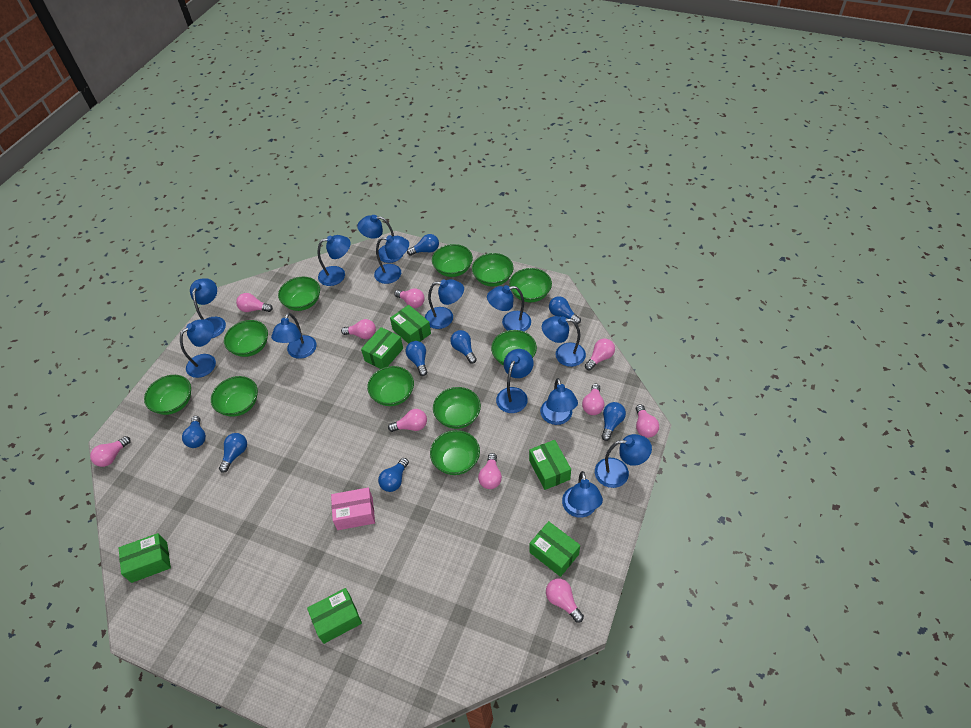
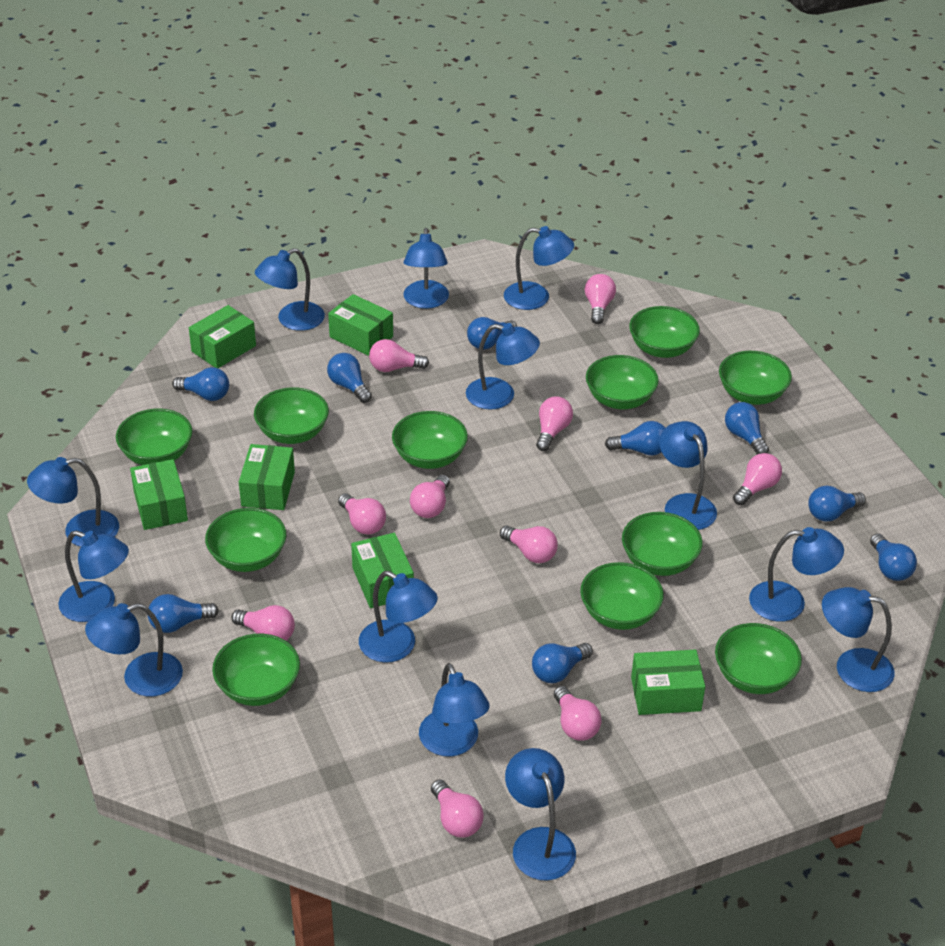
blue light bulb: [182,416,206,448] [219,433,247,473] [378,458,409,492] [406,341,427,376] [407,234,439,256] [450,330,477,364] [549,296,581,324] [601,402,626,441] = 8 -> [148,594,219,633] [172,367,229,401] [327,353,372,403] [467,317,517,349] [532,643,593,683] [605,421,665,456] [725,402,769,454] [808,485,866,522] [870,533,917,581] = 9
pink box: [331,487,375,530] = 1 -> none = 0

